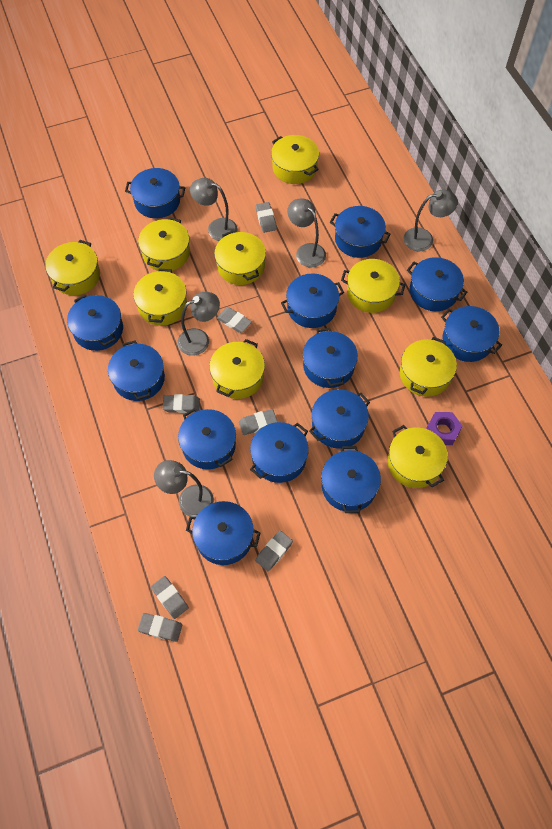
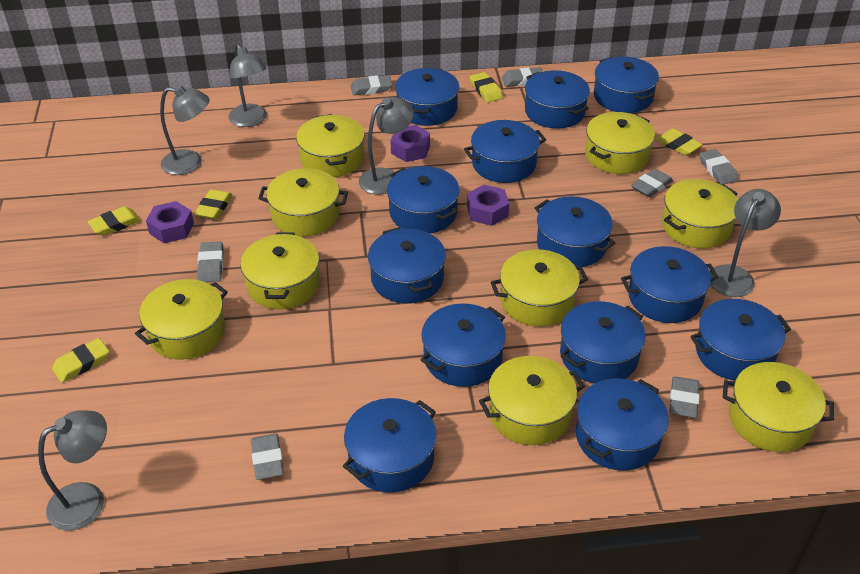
purple nut: [426,412,462,445] = 1 -> [146,201,194,243] [391,125,430,162] [467,185,509,226] = 3
yellow eraser: none = 0 -> [52,338,109,383] [88,206,141,236] [194,189,232,219] [470,72,503,103] [656,128,703,155] = 5

